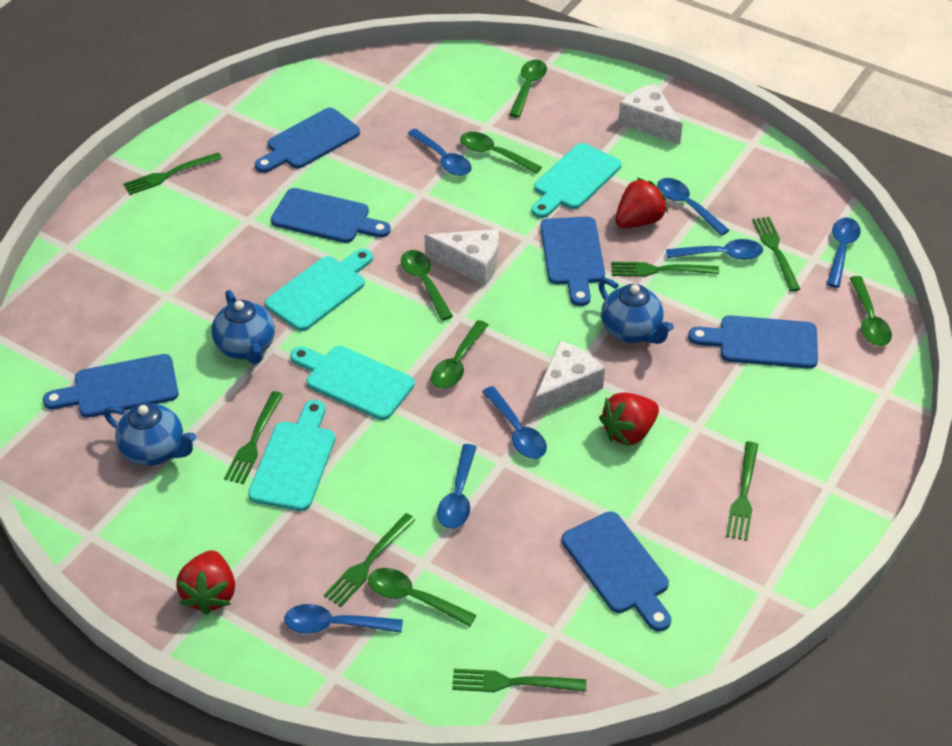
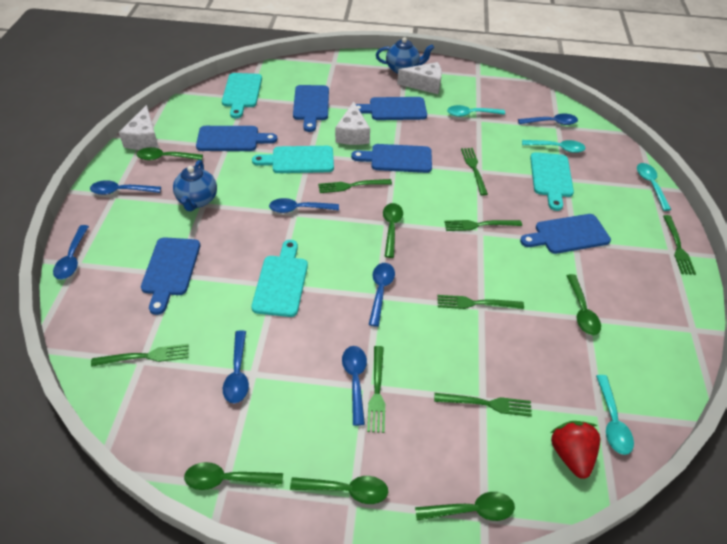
blue teapot: [104,403,196,466] [211,290,275,364] [598,278,674,344] = 3 -> [173,160,217,211] [376,37,434,74] = 2
green fork: [123,153,222,195] [224,391,283,484] [324,513,416,607] [452,669,586,692] [611,262,719,277] [726,442,758,541] [752,217,800,292] = 7 -> [91,344,189,367] [318,179,392,193] [367,346,385,433] [434,393,532,417] [437,295,524,309] [444,220,522,231] [461,148,488,196] [663,215,696,275] = 8
red strawberry: [176,550,235,615] [599,392,659,446] [615,178,668,228] = 3 -> [550,421,600,479] = 1
turquoise spoon: none = 0 -> [447,105,505,117] [522,140,585,153] [596,375,634,455] [637,163,671,211] = 4

